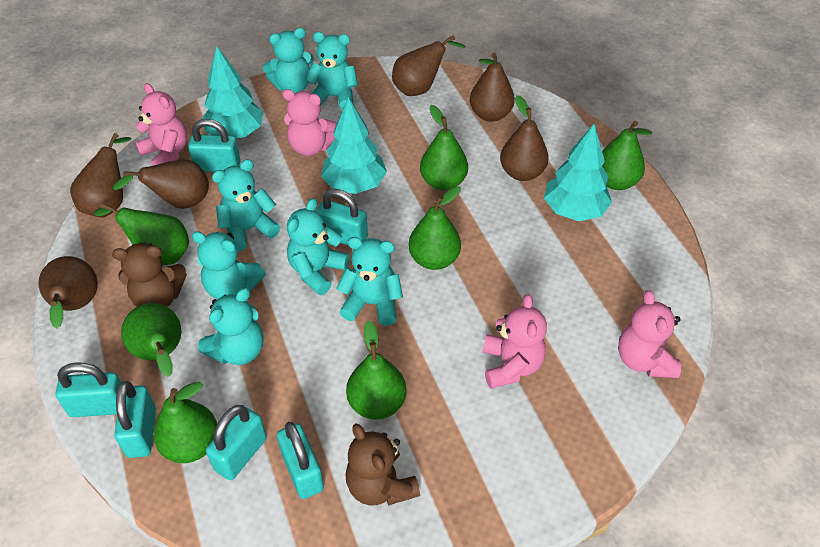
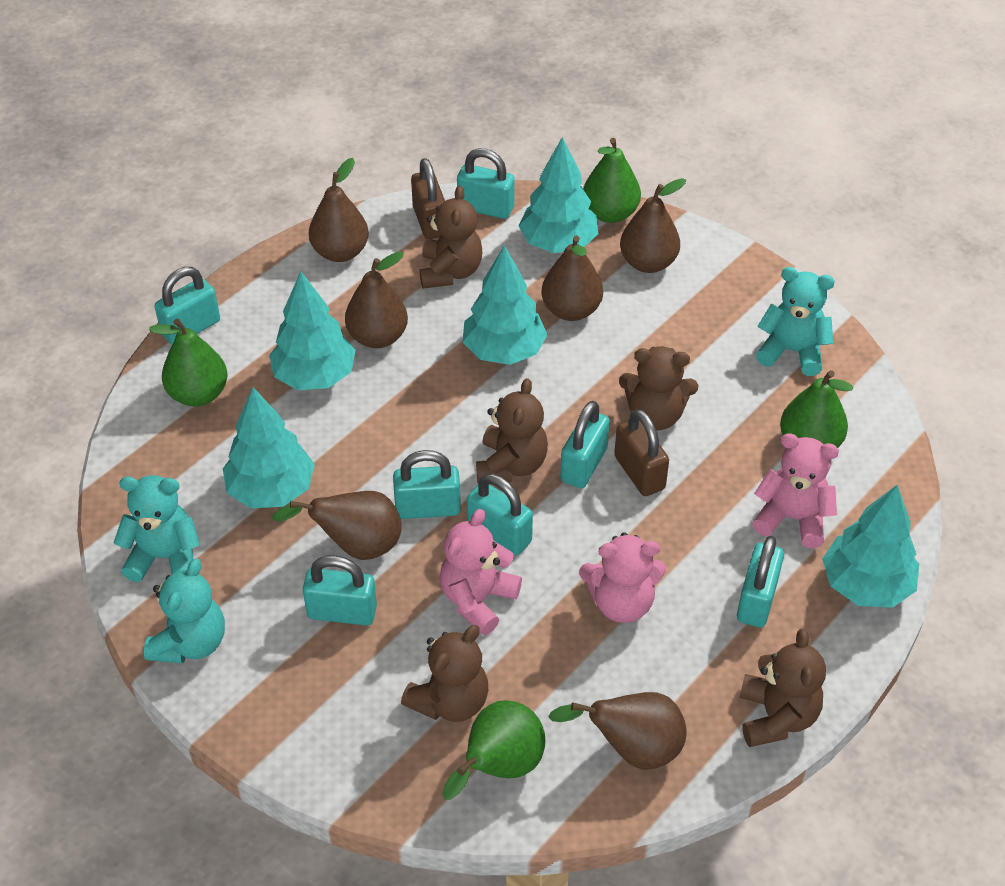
brown padlock: none = 0 -> [411,158,445,239] [614,409,669,496] = 2
brown teddy bear: [112,242,187,307] [345,424,420,506] = 2 -> [401,625,488,722] [419,185,482,289] [476,378,548,483] [619,346,698,430] [740,629,826,747] = 5
green pear: [94,203,189,265] [121,303,181,377] [153,382,217,463] [346,320,406,420] [409,186,461,270] [420,105,468,190] [602,121,652,190] = 7 -> [149,319,228,407] [442,700,546,800] [583,138,641,223] [780,370,853,448] = 4
pink teddy bear: [135,83,187,166] [282,89,337,156] [483,294,547,389] [618,290,681,378] = 4 -> [440,509,522,635] [579,532,666,623] [752,433,839,548] = 3
turquoise padlock: [56,362,121,417] [114,381,156,458] [188,119,241,172] [206,405,267,480] [277,422,324,499] [316,189,368,245] = 6 -> [154,267,220,345] [303,555,377,626] [393,450,461,519] [457,148,515,219] [467,474,533,556] [560,401,610,488] [737,536,784,627] = 7
turquoise teddy bear: [192,231,266,300] [198,288,264,365] [212,159,280,251] [263,28,314,93] [287,198,350,295] [305,32,358,110] [336,237,403,326] = 7 -> [114,475,200,582] [144,558,225,663] [756,267,835,376] = 3
turquoise tree: [201,46,263,138] [321,97,387,194] [544,124,612,221] = 3 -> [223,387,315,508] [269,271,356,390] [463,245,548,365] [519,137,598,253] [822,485,919,608] = 5

